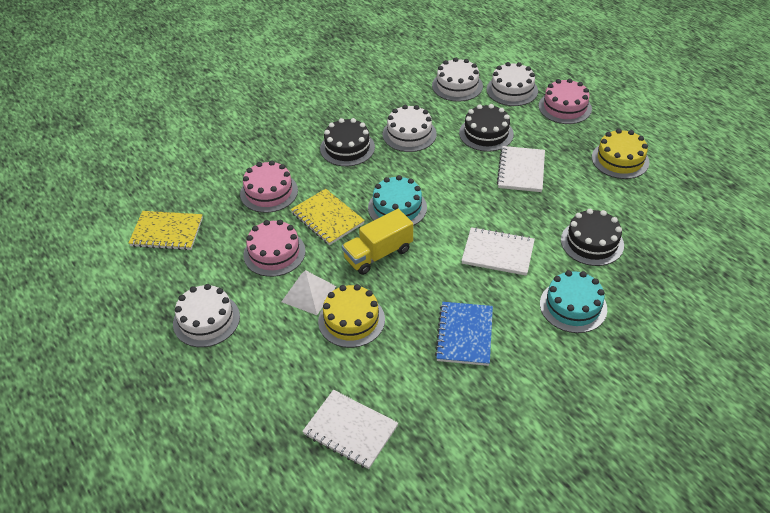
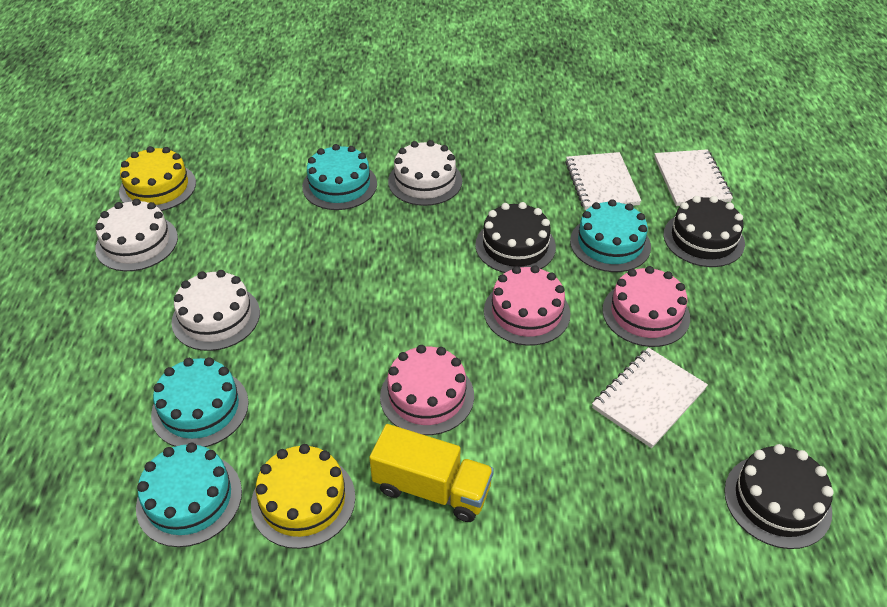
blue notebook: [435,302,493,366] = 1 -> none = 0
turquoise cake: [368,175,427,226] [540,270,607,333] = 2 -> [136,443,242,547] [151,357,249,447] [302,144,377,210] [570,199,651,272] = 4
white cake: [173,284,240,347] [383,105,437,152] [432,58,483,102] [487,62,538,106] = 4 -> [95,199,178,271] [172,270,260,351] [388,140,462,206] = 3
white pyramid: [281,270,336,315] = 1 -> none = 0
yellow notebook: [129,211,203,250] [291,189,365,245] = 2 -> none = 0

